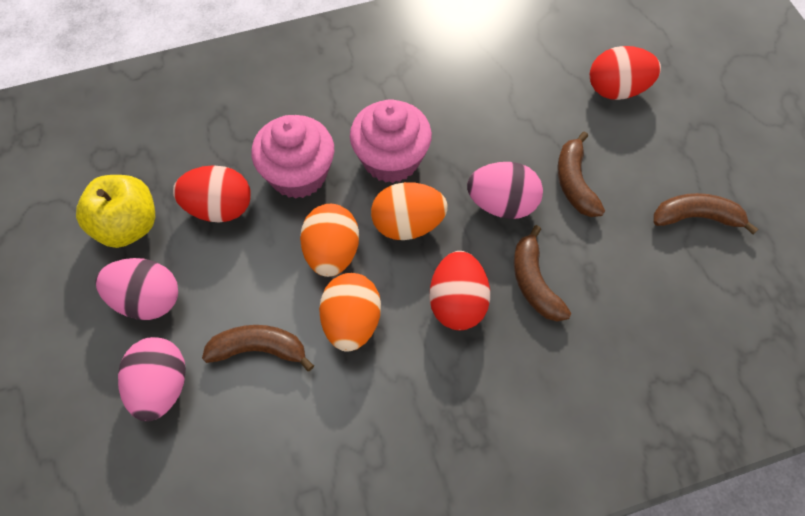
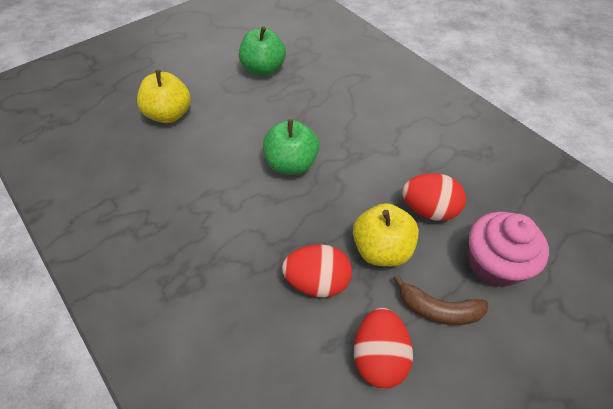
brown banana: [202,325,314,371] [514,225,571,322] [557,131,605,217] [653,193,758,235] = 4 -> [393,275,488,325] = 1
green apple: none = 0 -> [239,26,286,76] [263,119,319,175] = 2
orange egg: [300,204,359,277] [319,273,381,352] [371,182,448,240] = 3 -> none = 0
pink cupcake: [251,115,334,199] [350,99,432,183] = 2 -> [469,212,549,287] = 1
pink egg: [96,258,178,320] [118,337,186,422] [467,162,543,219] = 3 -> none = 0
yellow apple: [76,175,155,248] = 1 -> [137,70,191,123] [353,203,419,266] = 2

